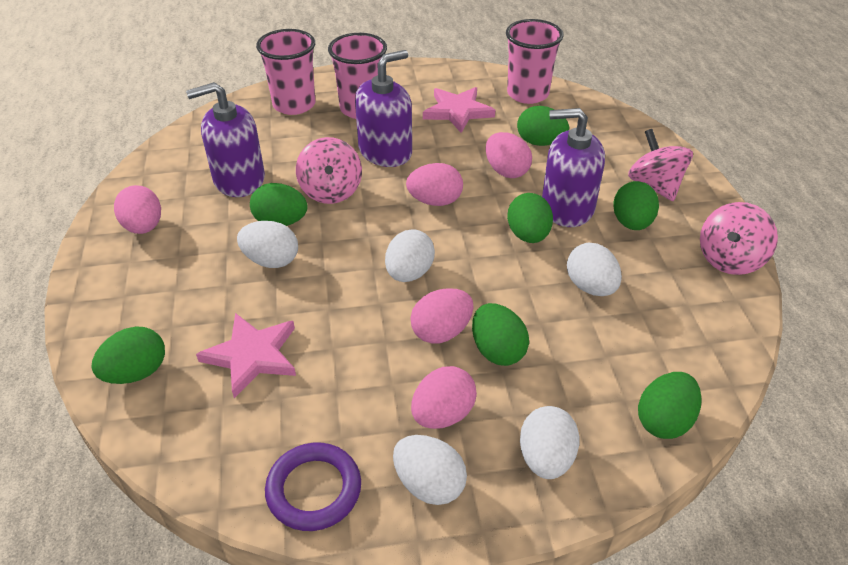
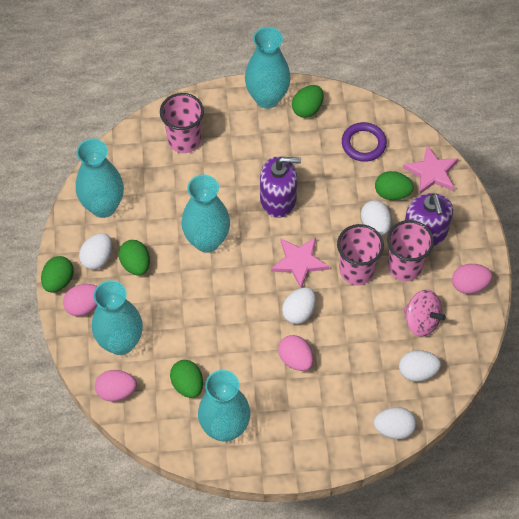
green egg: [91,326,165,384] [250,183,308,226] [472,303,529,366] [507,193,553,243] [517,106,569,146] [613,181,659,230] [638,372,702,439] = 7 -> [41,256,74,293] [118,240,150,275] [170,360,203,398] [292,85,324,118] [375,171,414,200] = 5
pink egg: [114,185,161,234] [406,163,463,206] [410,288,474,344] [411,366,477,429] [485,132,532,178] = 5 -> [63,284,98,316] [95,370,137,402] [278,335,314,371] [452,264,492,294] = 4
pink spinning top: [296,137,362,204] [628,129,693,201] [700,202,778,275] = 3 -> [403,290,446,337] = 1
purple soap dispenser: [186,82,265,197] [355,50,412,167] [542,108,605,227] = 3 -> [260,156,301,218] [405,193,453,246] = 2
turquoise vase: none = 0 -> [76,139,124,218] [92,280,143,355] [181,174,230,253] [198,370,250,441] [245,27,291,109] = 5

